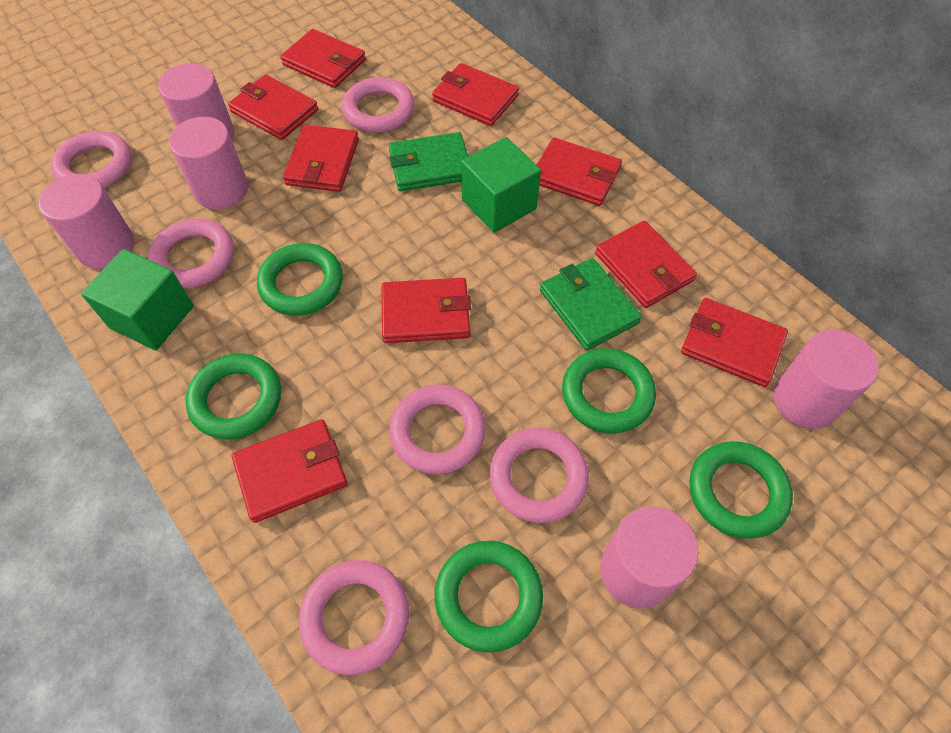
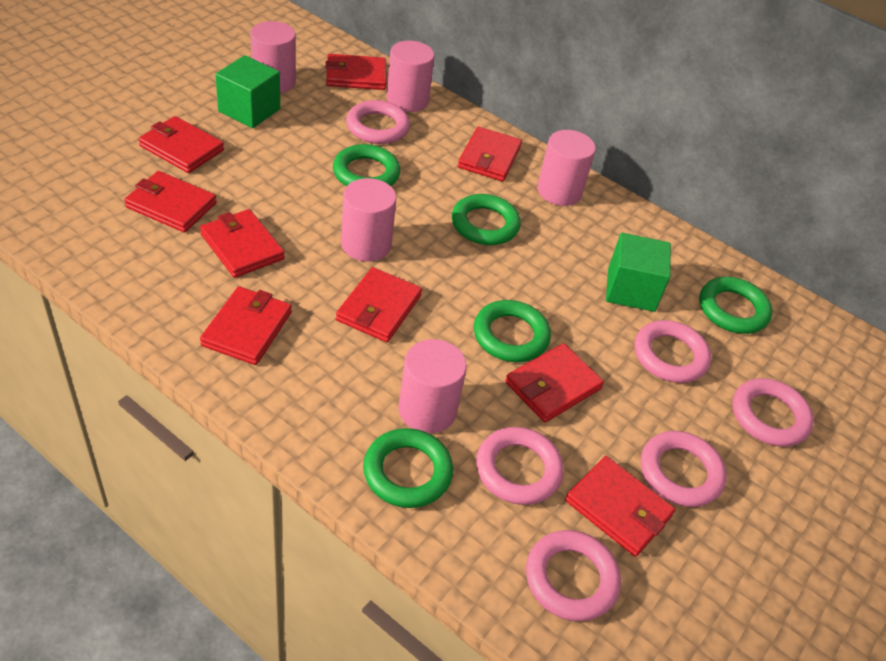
green wallet: [389,132,468,191] [540,258,642,351] = 2 -> none = 0

